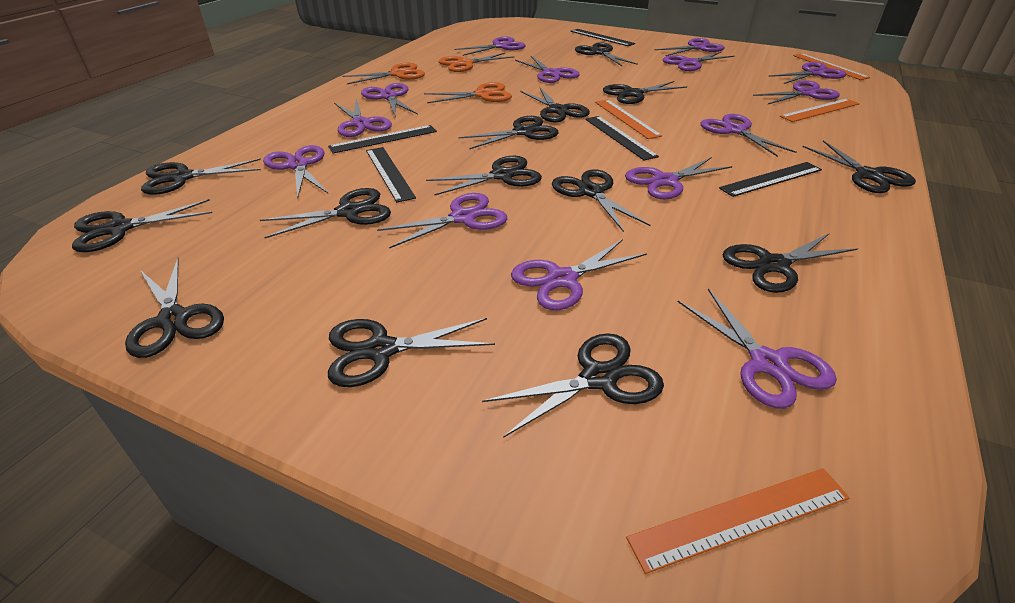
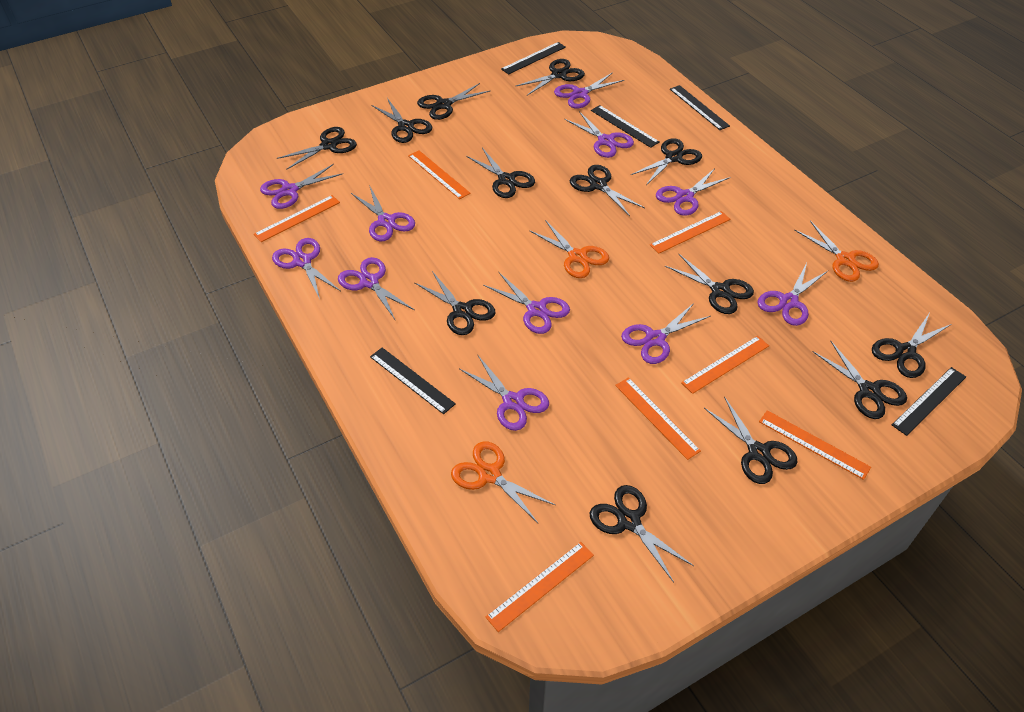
black scissors: [72,199,212,252] [125,258,224,358] [141,158,261,195] [260,188,391,238] [328,318,495,387] [426,156,542,196] [458,116,559,149] [482,333,664,438] [521,86,590,122] [552,169,651,232] [575,42,638,66] [603,81,687,104] [722,233,858,293] [803,140,916,193] = 14 -> [277,127,357,170] [371,98,432,143] [414,271,495,335] [417,83,491,120] [466,148,535,198] [515,59,585,95] [570,165,645,216] [590,485,694,583] [631,138,702,185] [665,254,754,314] [704,396,798,484] [812,341,907,419] [872,314,952,378] = 13
orange ruler: [595,99,662,139] [626,468,850,574] [780,99,860,122] [793,53,870,80] = 4 -> [254,195,340,242] [408,150,471,199] [486,542,594,632] [615,378,701,460] [650,211,731,254] [681,336,769,394] [759,410,871,480] = 7
purple scissors: [263,145,328,198] [334,99,392,137] [361,83,418,115] [377,193,507,249] [454,37,526,56] [511,239,647,310] [515,56,580,83] [625,157,732,199] [654,38,725,56] [663,52,735,71] [678,289,837,409] [700,114,797,157] [753,80,840,104] [768,62,846,84] = 14 -> [260,164,343,209] [272,238,340,299] [338,257,415,321] [351,185,415,241] [460,356,549,431] [483,273,570,334] [554,72,624,108] [565,111,634,158] [621,303,711,364] [656,168,731,216] [758,263,828,326] = 11

